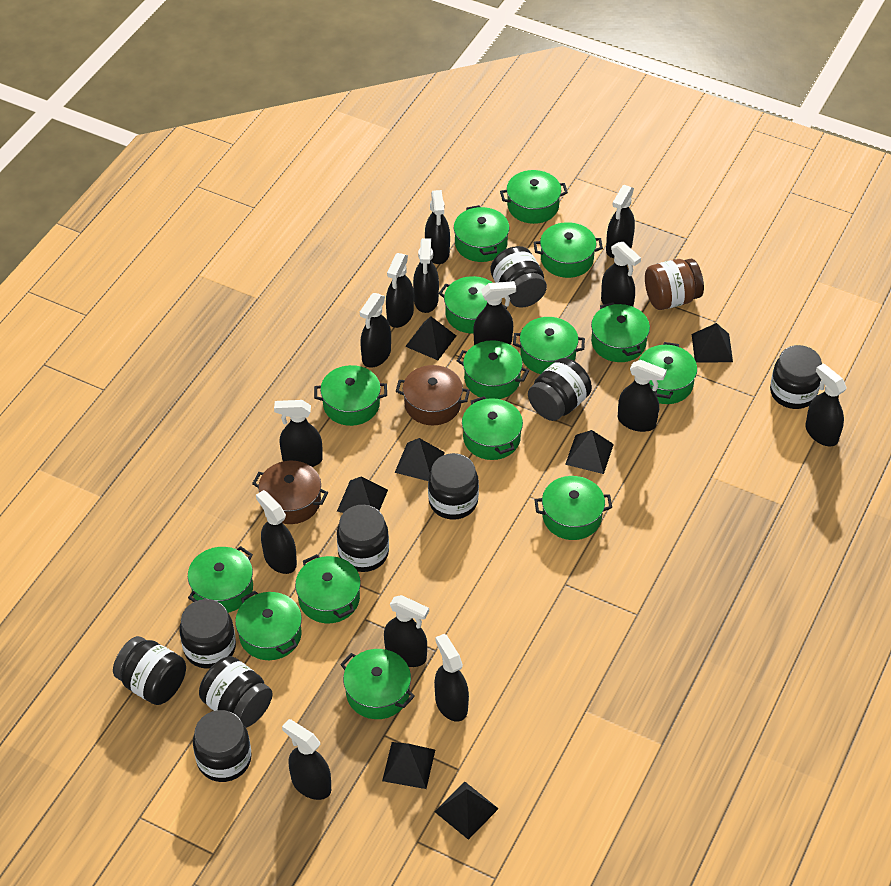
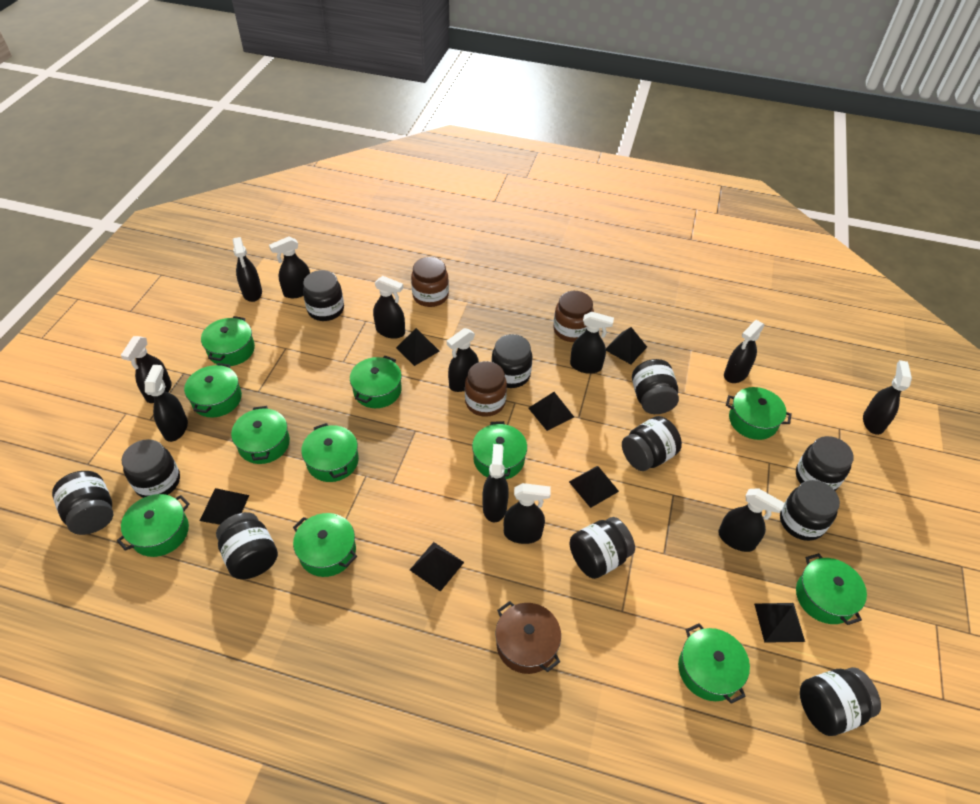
black jar: [113,636,186,705] [179,599,236,669] [193,710,252,782] [199,656,273,728] [337,505,389,572] [428,453,479,520] [490,246,547,308] [528,358,592,421] [770,345,822,409] = 9 -> [52,471,113,535] [121,439,180,498] [216,512,278,579] [303,270,344,321] [491,334,532,388] [570,517,635,579] [622,416,682,471] [632,359,679,414] [780,480,840,541] [796,436,854,491] [800,667,881,736] = 11
black spray bottle: [256,490,297,574] [274,400,323,467] [282,719,331,800] [360,293,391,368] [384,595,429,667] [386,253,414,328] [413,238,439,313] [425,190,450,264] [434,634,469,722] [473,281,516,345] [601,242,641,307] [606,185,635,258] [618,360,667,432] [805,363,847,446] = 14 -> [121,336,172,403] [145,365,188,442] [233,237,262,302] [269,237,310,298] [373,276,405,339] [447,328,479,392] [482,444,509,522] [504,483,551,544] [570,312,614,374] [718,488,785,552] [724,320,765,383] [863,360,912,435] = 12
brown jar: [645,259,704,310] = 1 -> [411,257,449,307] [465,361,507,417] [553,291,594,342] = 3
brown pot: [252,461,328,524] [396,365,470,425] = 2 -> [496,601,561,674] = 1
green pot: [188,546,253,613] [235,591,302,660] [295,554,361,623] [314,365,387,426] [340,649,415,719] [439,276,507,334] [454,205,509,262] [457,340,529,399] [462,396,523,460] [500,170,568,224] [513,317,585,374] [533,222,603,278] [535,476,612,540] [591,302,650,362] [639,342,697,404] = 15 -> [117,494,190,557] [184,363,242,418] [201,316,255,366] [231,406,290,464] [293,513,357,577] [301,423,359,482] [350,356,402,408] [472,421,527,479] [678,623,750,704] [726,387,792,440] [796,553,867,625] = 11

